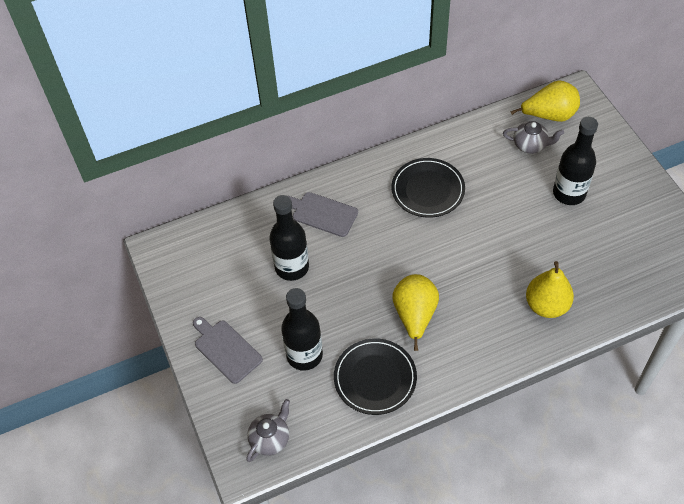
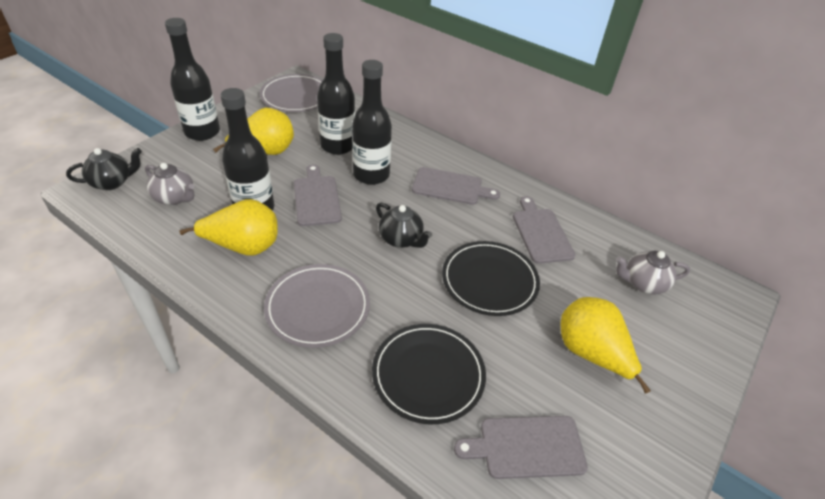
black bottle: [270,195,309,281] [281,288,323,371] [553,117,598,205] = 3 -> [165,18,220,141] [220,88,274,211] [317,33,355,155] [352,60,392,185] = 4
black teapot: none = 0 -> [66,148,142,190] [376,203,432,248] = 2
grey cutting board: [193,317,263,384] [288,192,358,237] = 2 -> [294,164,342,226] [412,167,500,205] [454,416,588,479] [513,196,575,264] = 4
grey plate: none = 0 -> [260,74,323,112] [264,264,370,348] = 2

